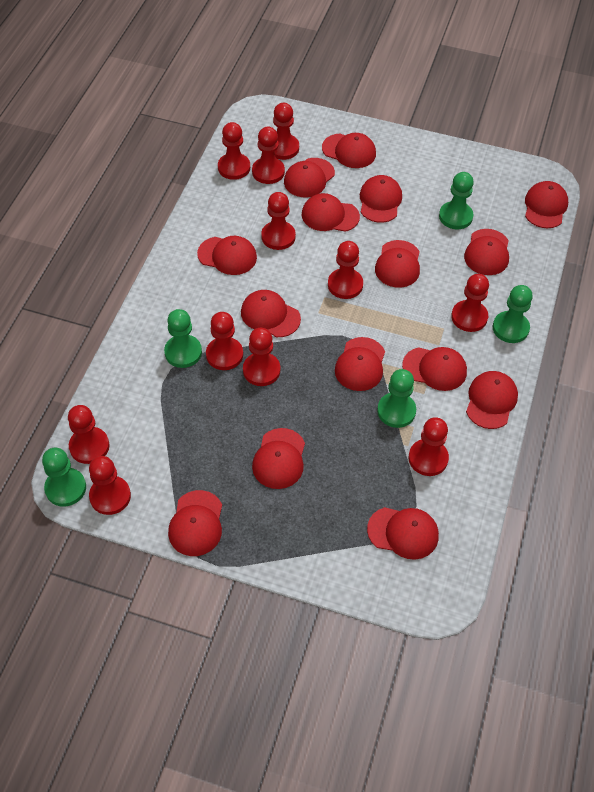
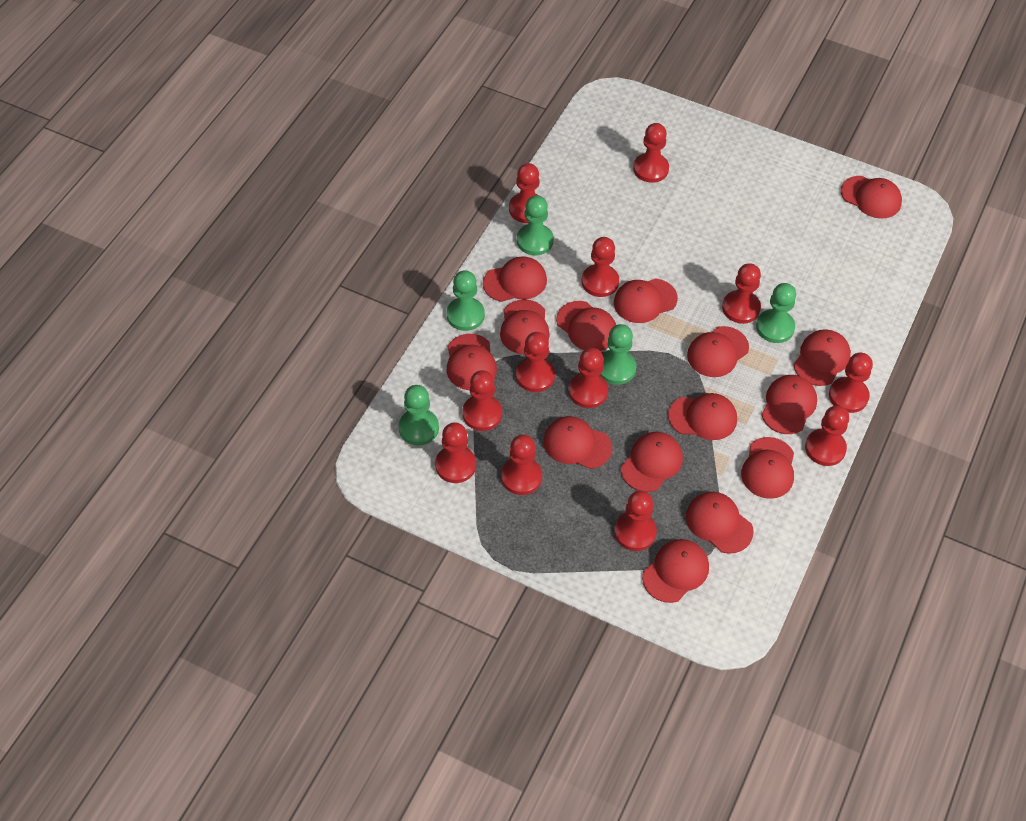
red pawn: [68,405,110,464] [89,456,131,515] [206,312,243,370] [218,122,250,180] [243,328,280,386] [252,127,285,184] [261,192,296,250] [273,103,299,160] [328,241,363,299] [409,417,449,476] [451,274,489,332] = 11 -> [435,422,476,483] [462,370,502,431] [501,434,542,495] [509,163,539,223] [516,332,555,392] [569,348,608,408] [582,237,619,297] [614,490,657,551] [633,123,669,183] [722,263,761,324] [805,406,849,466] [829,353,873,413] = 12

